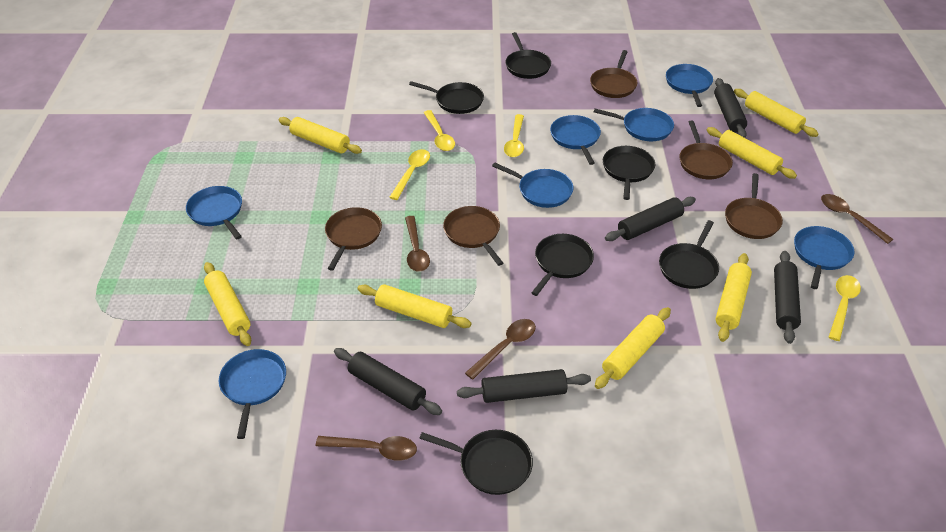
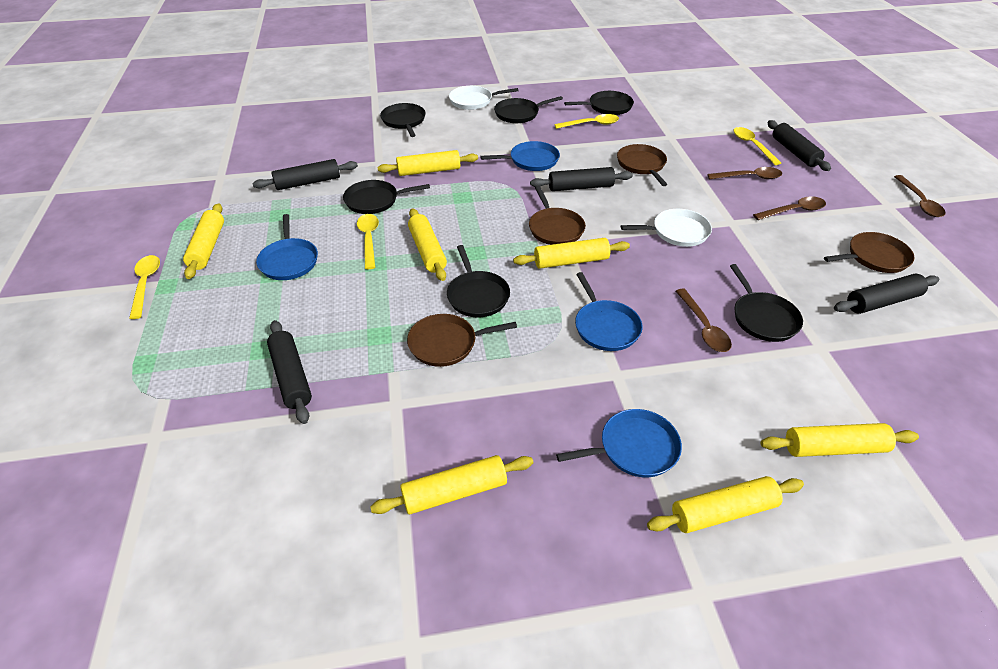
blue pan: [186,186,242,239] [219,349,286,439] [492,163,574,208] [550,115,601,165] [594,108,674,141] [666,64,713,107] [794,226,855,289] = 7 -> [256,214,318,280] [480,141,560,171] [556,409,682,477] [575,272,643,351] = 4
brown pan: [325,207,382,271] [443,206,503,266] [590,50,637,98] [680,120,733,179] [725,173,783,239] = 5 -> [407,314,517,367] [529,186,585,245] [617,144,668,186] [824,232,915,273] = 4
white pan: none = 0 -> [449,86,518,110] [621,209,712,247] = 2

